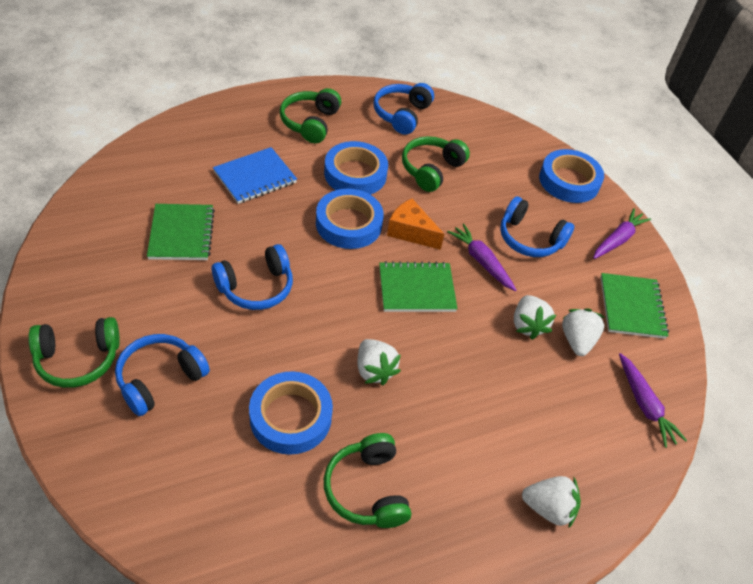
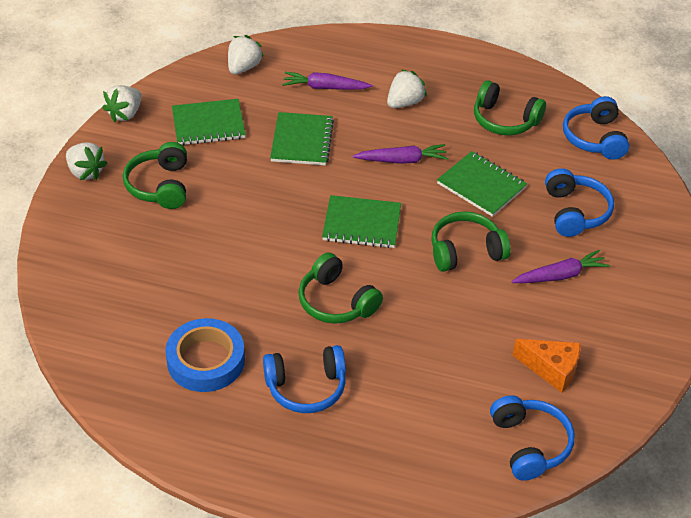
blue notebook: [213,147,297,204] = 1 -> none = 0
blue tape: [249,371,333,455] [316,189,384,249] [324,141,388,195] [539,149,604,203] = 4 -> [166,318,245,392] = 1
green notebook: [147,204,215,260] [379,261,458,312] [601,273,669,339] = 3 -> [172,99,246,145] [270,112,334,165] [322,195,401,248] [437,151,527,217] = 4

